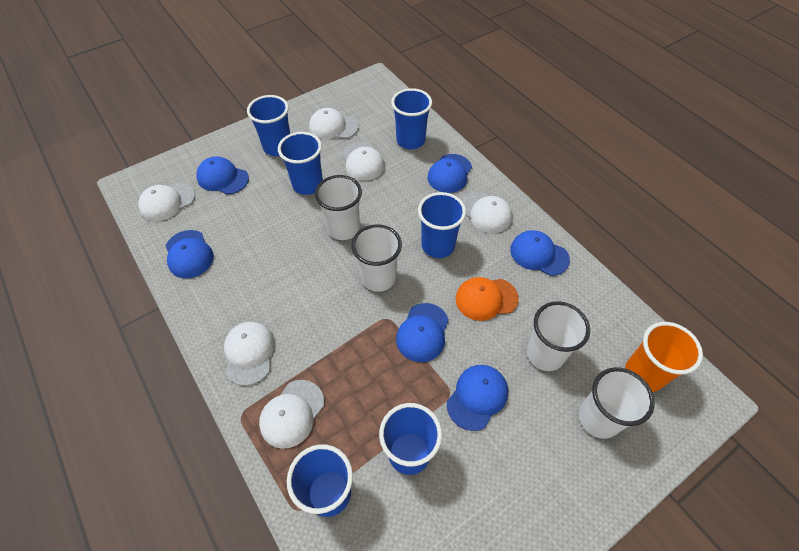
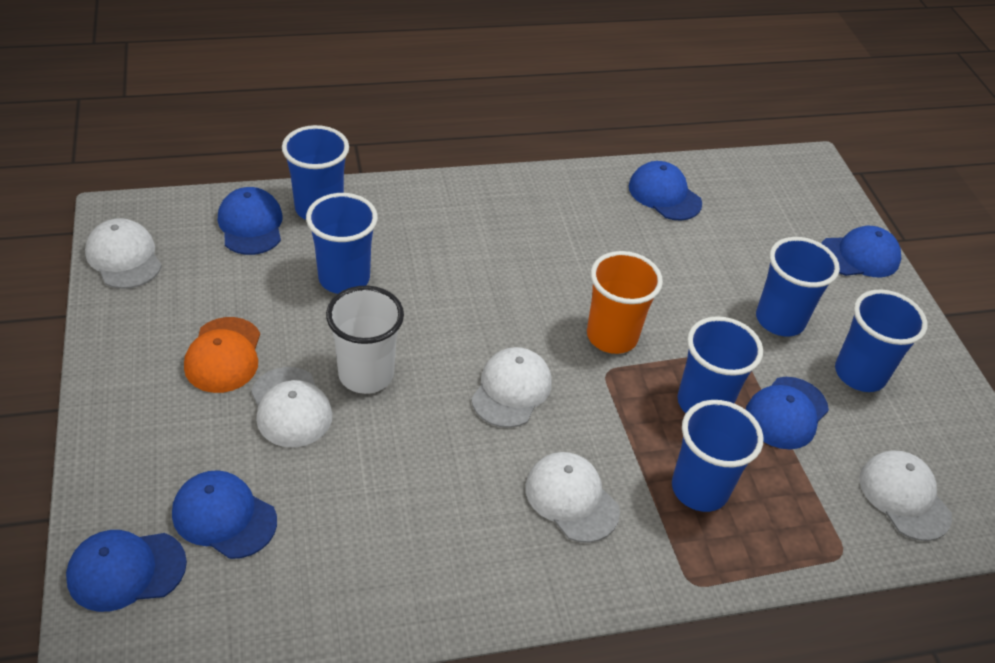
white cap: [139,182,195,221] [224,322,275,386] [259,380,324,449] [309,108,359,139] [342,142,385,181] [461,192,512,233] = 6 -> [85,218,162,289] [251,367,333,447] [471,347,552,428] [525,452,620,543] [860,450,952,541] = 5
white cup: [315,175,362,240] [351,224,402,292] [527,301,590,371] [579,367,655,439] = 4 -> [326,286,404,394] = 1

